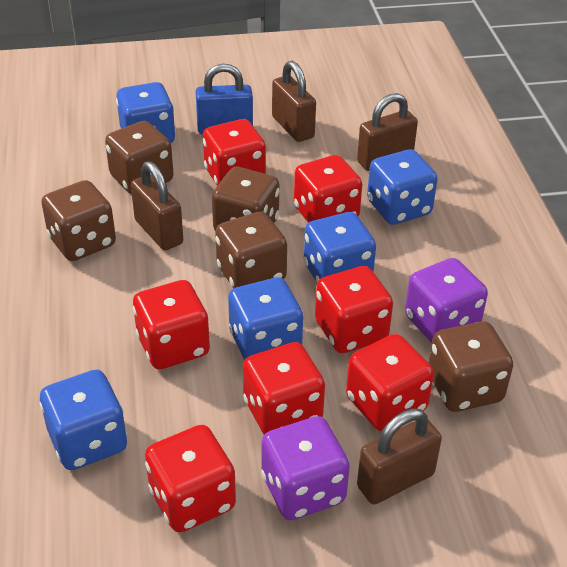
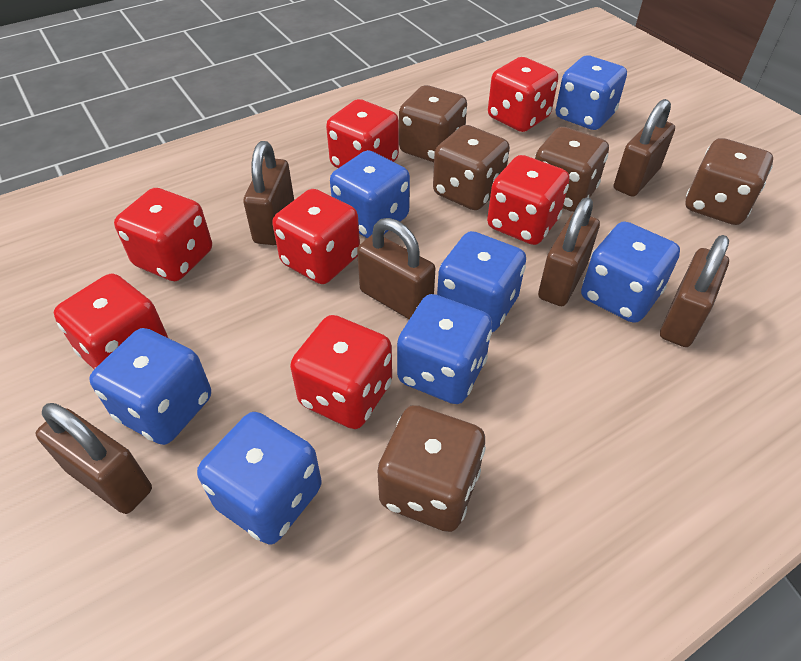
blue dice: [40,370,127,470] [116,82,176,143] [228,277,303,360] [304,212,376,283] [367,149,438,225] = 5 -> [89,328,211,445] [197,412,322,545] [330,150,410,238] [397,294,492,404] [437,231,526,332] [556,55,627,130] [581,222,680,323] = 7
blue padlock: [196,64,253,135] = 1 -> none = 0
brown padlock: [131,161,183,250] [272,61,316,142] [357,93,418,171] [357,409,442,504] = 4 -> [35,403,152,514] [243,141,294,245] [357,218,435,319] [538,198,600,306] [614,99,675,197] [660,235,729,347] = 6
purple dice: [261,416,350,520] [405,258,488,343] = 2 -> none = 0

